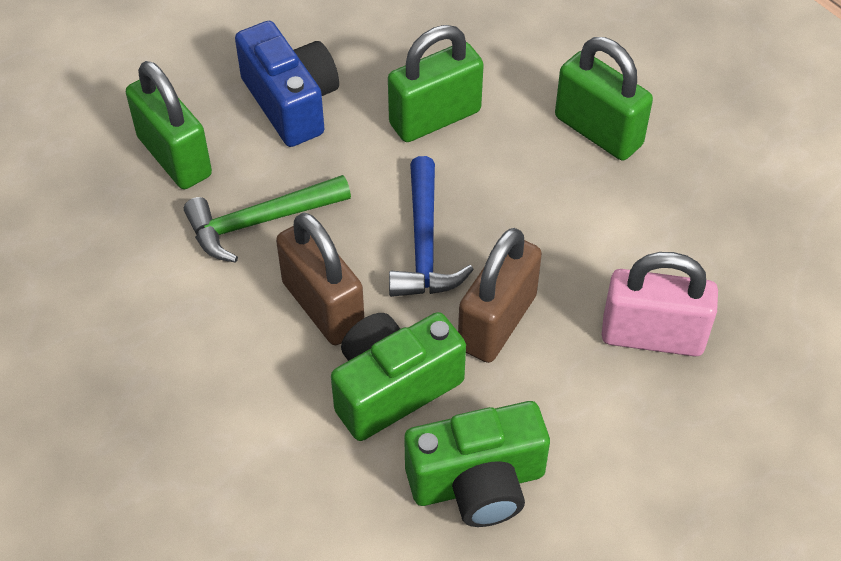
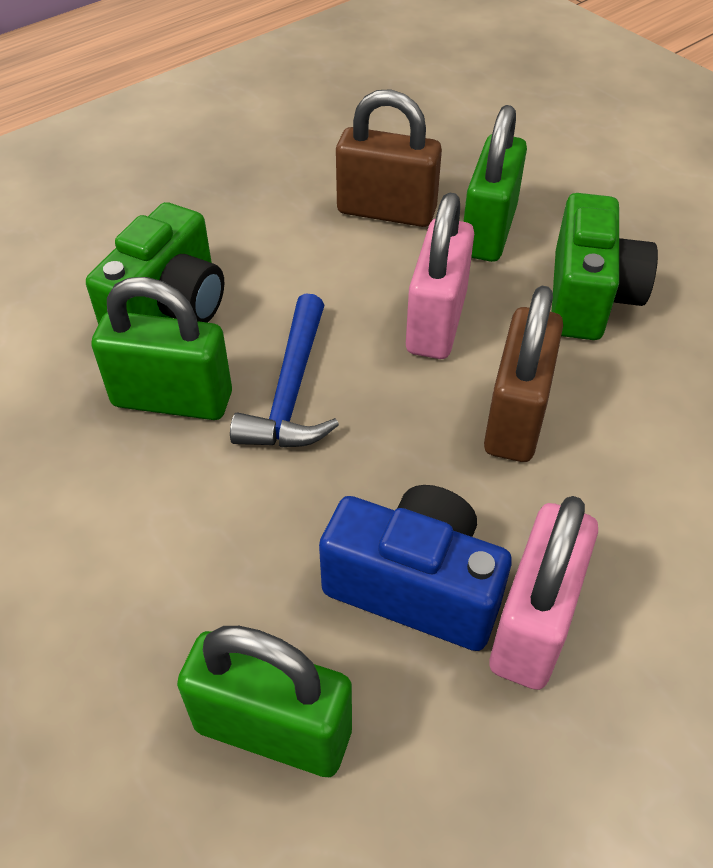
green hammer: [184,175,351,263] = 1 -> none = 0
pink padlock: [602,252,718,357] = 1 -> [406,193,474,359] [489,496,598,690] = 2

